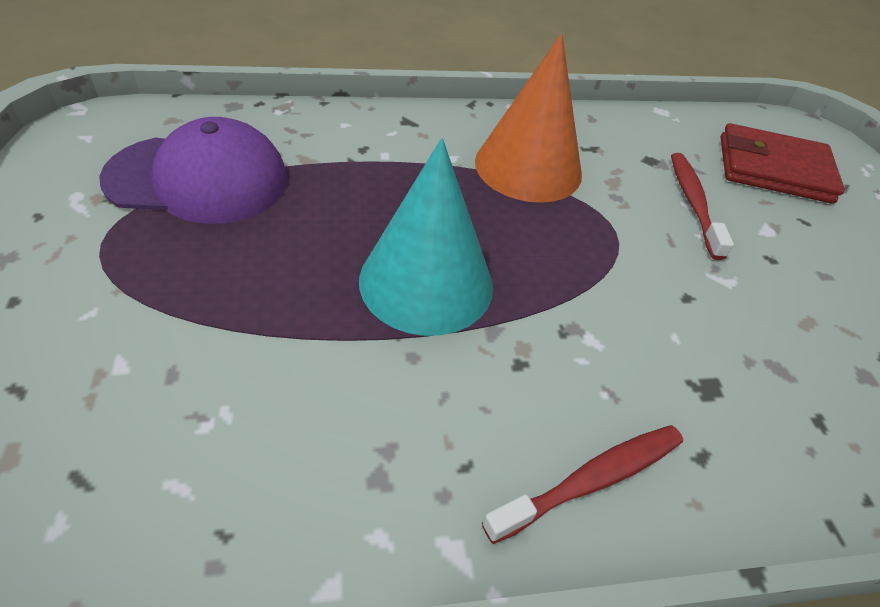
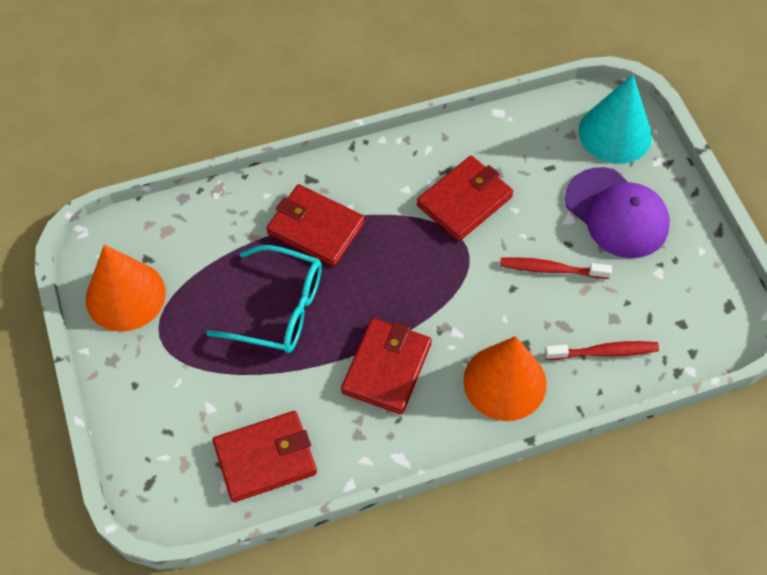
orange cone: [475,33,582,203] = 1 -> [86,245,166,332] [463,336,547,421] = 2
red wallet: [721,123,845,204] = 1 -> [213,411,317,502] [266,184,365,267] [341,318,432,414] [417,156,513,241] = 4
turquoise glasses: none = 0 -> [206,245,322,353] = 1

